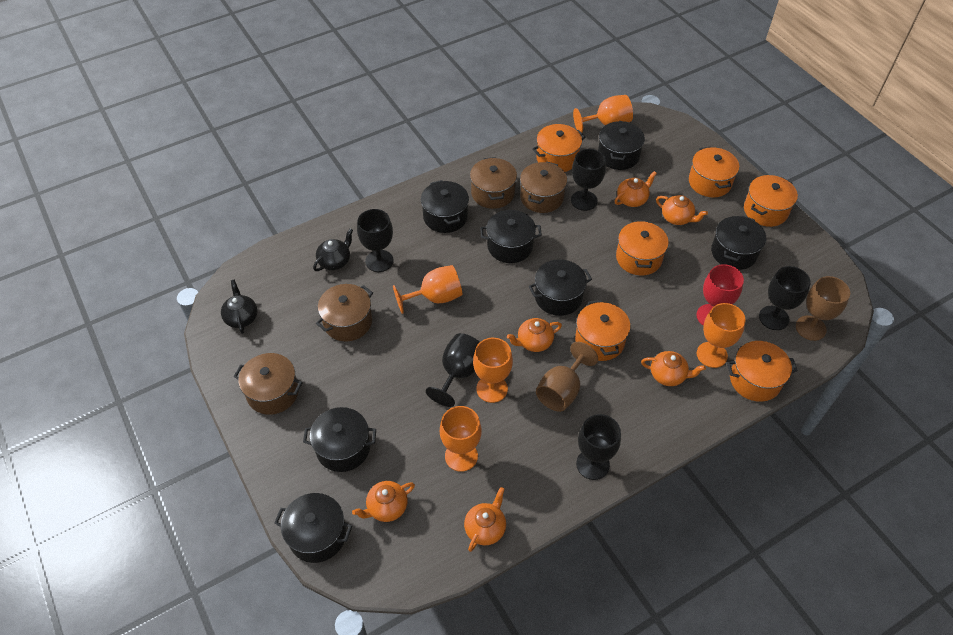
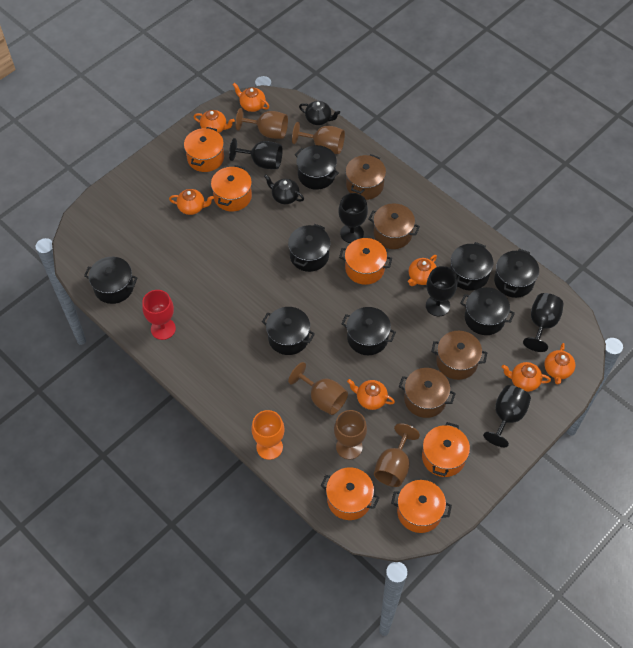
black pot: [274,493,352,563] [303,407,376,472] [421,180,469,233] [480,210,542,263] [529,259,592,316] [598,121,645,170] [711,215,766,270] = 7 -> [84,257,138,304] [262,307,315,355] [288,224,331,272] [295,145,339,190] [341,307,396,355] [450,242,494,291] [461,287,515,335] [494,249,539,298] = 8
brown goblet: [536,342,598,412] [796,276,850,341] = 2 -> [235,108,288,139] [288,362,348,415] [292,122,345,154] [334,410,367,460] [374,423,420,487] = 5
orange goblet: [393,265,462,314] [440,406,482,472] [473,338,513,403] [573,95,633,133] [697,303,746,368] = 5 -> [251,410,285,460] = 1
orange teapot: [352,481,415,522] [464,487,506,552] [507,318,562,352] [615,171,657,207] [641,351,706,386] [656,195,708,225] = 6 -> [169,189,214,215] [194,110,235,133] [233,83,269,112] [347,379,395,410] [408,255,437,286] [502,362,551,392] [544,343,575,384] = 7

